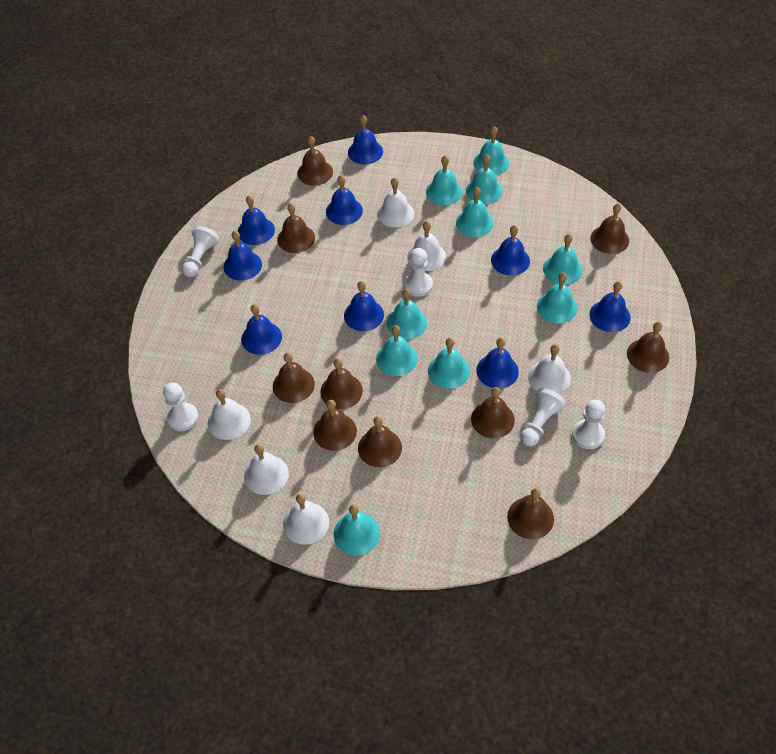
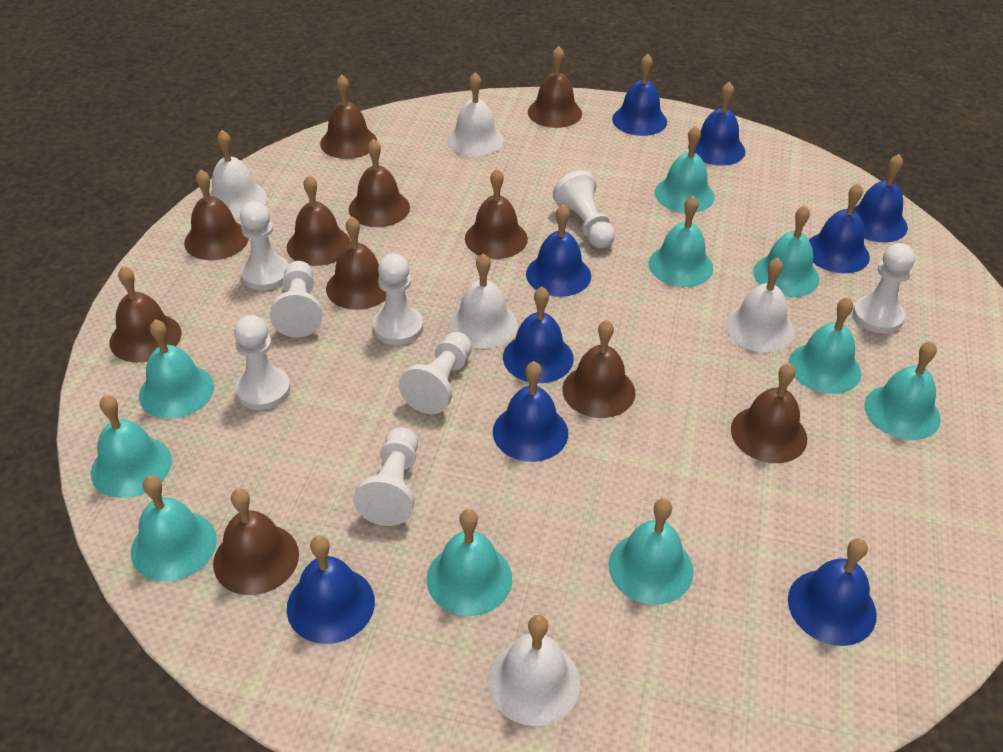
brown bell: [273,352,315,403] [277,203,315,253] [297,136,333,185] [313,400,357,451] [320,358,363,409] [358,416,402,467] [471,387,515,438] [507,488,554,539] [591,203,629,254] [627,322,669,373] = 10 -> [109,266,182,362] [184,170,249,260] [213,489,299,595] [287,175,351,266] [320,75,377,159] [326,216,386,310] [349,139,410,227] [465,169,528,259] [528,46,582,128] [562,320,636,418] [731,363,807,463] = 11
white bell: [208,389,251,440] [244,444,289,495] [283,493,329,545] [377,177,414,227] [407,221,446,271] [528,344,571,394] = 6 -> [210,130,267,218] [447,72,504,156] [449,254,517,349] [488,615,580,726] [725,258,794,352] = 5
white pawn: [163,383,198,431] [182,226,220,277] [404,248,433,297] [520,388,566,446] [572,400,605,449] = 5 -> [234,315,291,410] [240,202,289,290] [270,261,322,338] [353,427,418,526] [373,253,423,345] [399,332,472,414] [553,170,615,249] [853,243,915,333] = 8

